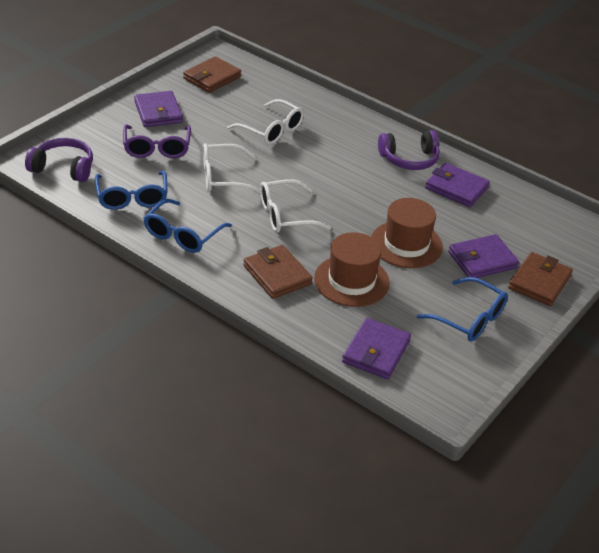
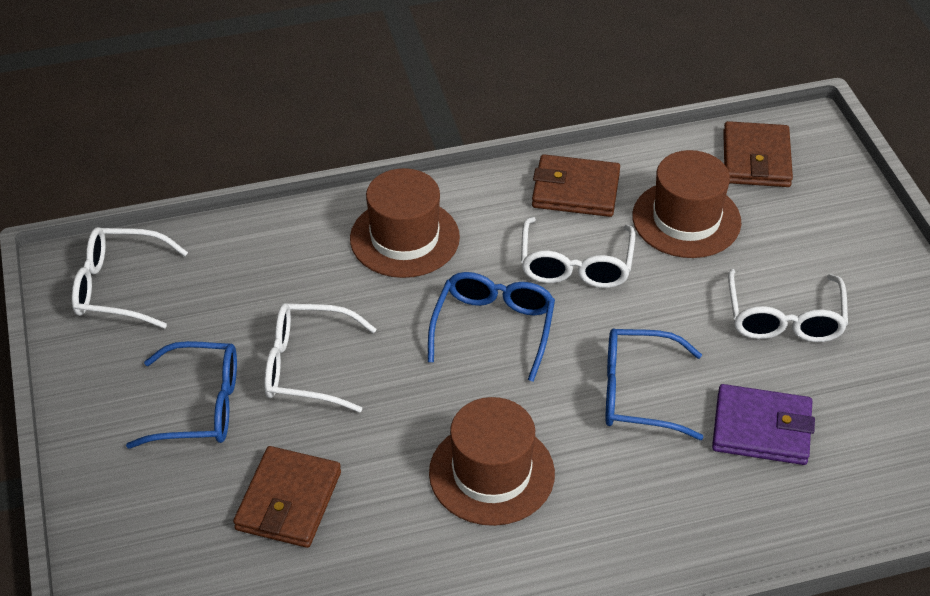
brown hat: [314,232,390,307] [371,198,443,268] = 2 -> [350,168,460,278] [429,397,555,526] [632,150,741,258] = 3
purple glasses: [123,124,191,158] = 1 -> none = 0
purple headphones: [25,138,93,182] [378,130,440,170] = 2 -> none = 0
purple wallet: [134,91,183,127] [342,318,411,379] [425,163,490,207] [448,234,519,278] = 4 -> [712,384,815,465] = 1
white glasses: [203,143,260,194] [228,99,304,145] [260,179,331,232] = 3 -> [72,227,188,329] [264,303,376,412] [521,217,635,288] [728,269,848,342] = 4

